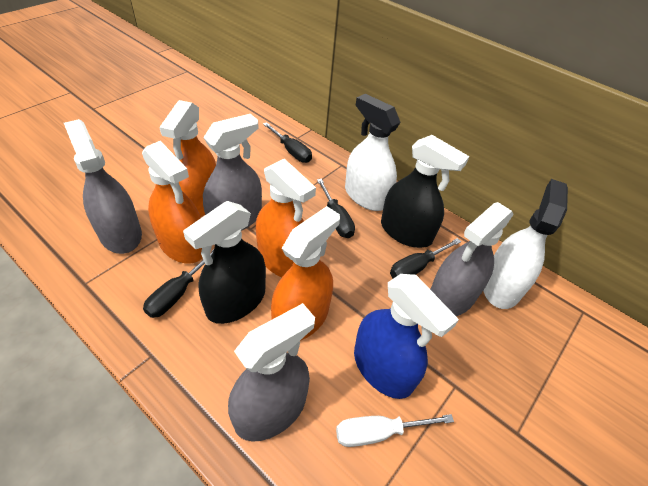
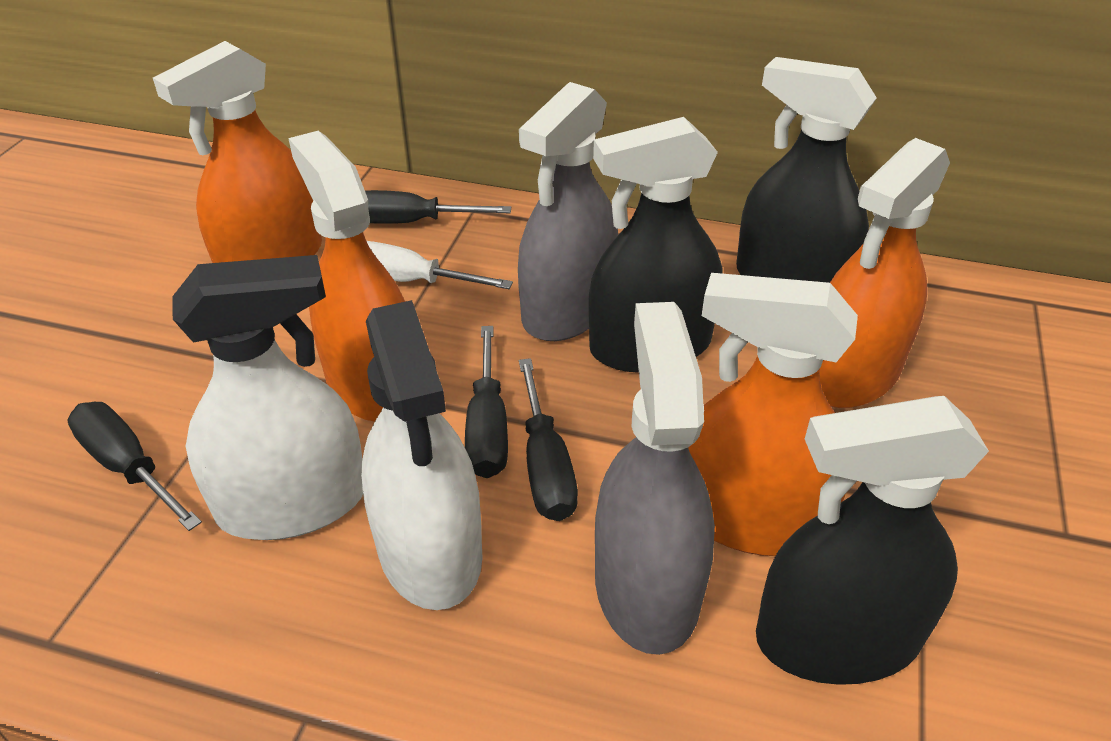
black spray bottle: [183,201,266,324] [381,135,469,248] = 2 -> [588,117,722,373] [736,57,877,283] [756,396,989,685] = 3
blue spray bottle: [354,274,459,399] = 1 -> none = 0
grey spray bottle: [64,119,142,254] [203,114,262,231] [228,303,315,441] [430,202,514,316] = 4 -> [518,82,618,341] [595,302,715,655] = 2

